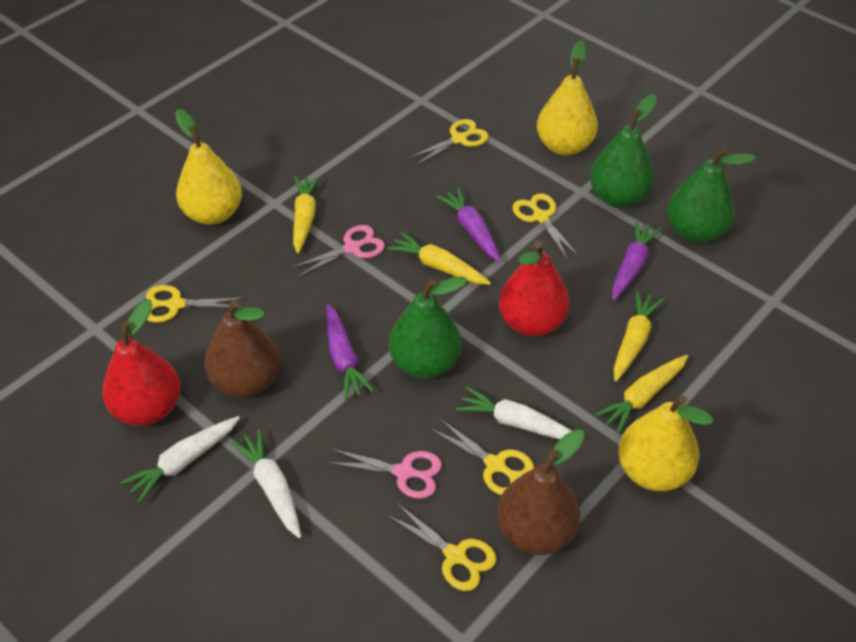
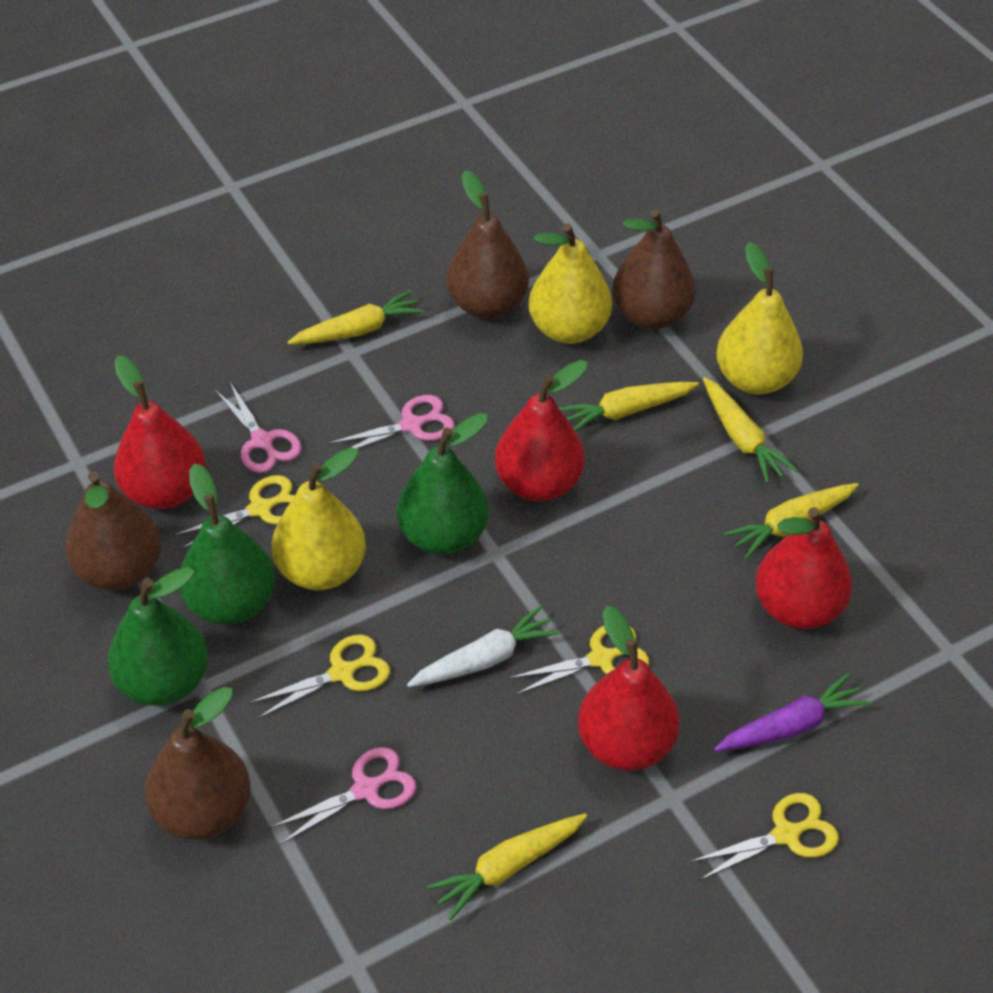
brown pear: [205,300,280,397] [497,429,585,555] = 2 -> [65,471,162,591] [145,687,251,840] [446,170,529,319] [612,209,696,330] = 4
pink scissors: [291,225,385,277] [327,449,442,499] = 2 -> [215,383,302,473] [270,747,417,845] [327,395,454,449] = 3
purple carrot: [326,304,374,400] [436,188,501,262] [612,221,662,301] = 3 -> [714,673,870,751] = 1
red pear: [102,299,181,426] [499,241,570,336] = 2 -> [114,356,206,509] [495,360,588,501] [578,606,680,771] [755,507,852,629] = 4
white carrot: [121,416,240,503] [231,429,301,538] [456,387,572,440] = 3 -> [407,605,561,687] = 1
yellow carrot: [293,176,320,254] [387,232,491,285] [595,355,688,434] [613,291,664,382] = 4 -> [287,290,424,344] [427,813,587,921] [559,382,699,431] [703,377,798,483] [724,483,858,559] = 5
yellow scissors: [146,285,245,323] [387,503,497,591] [408,119,489,166] [430,418,534,495] [513,193,579,260] = 5 -> [173,475,295,549] [249,635,390,719] [508,626,649,695] [690,793,839,881] = 4

